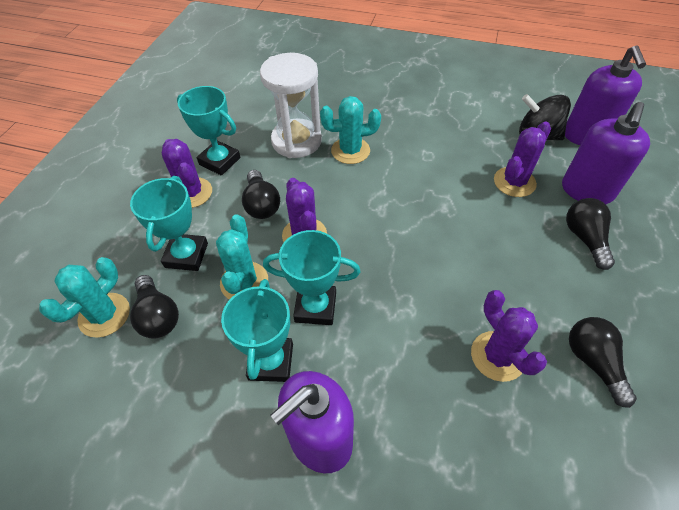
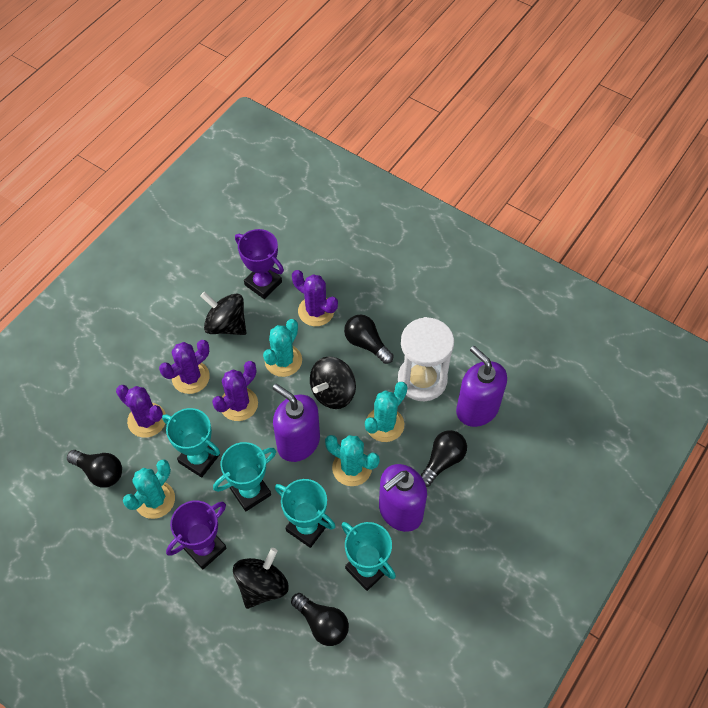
black spinning top: [519,94,571,140] = 1 -> [200,292,246,335] [233,548,289,609] [310,356,356,409] = 3
purple trophy: none = 0 -> [166,500,227,569] [235,229,284,299] = 2
turquoise cactus: [39,257,130,338] [216,214,268,299] [320,96,381,164] = 3 -> [123,460,175,519] [263,319,302,377] [325,435,380,486] [365,382,408,442] = 4

